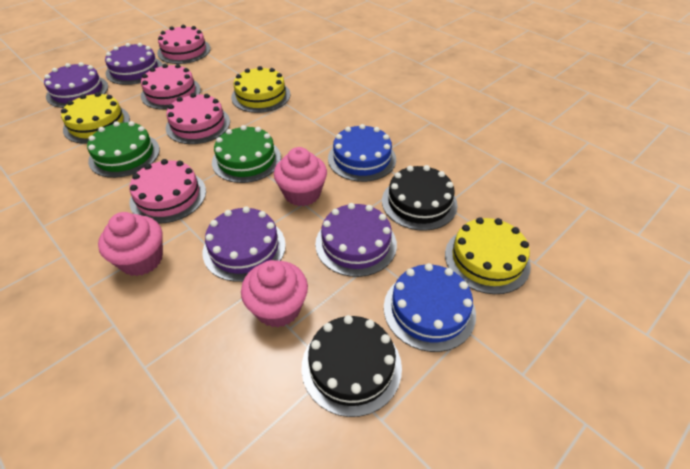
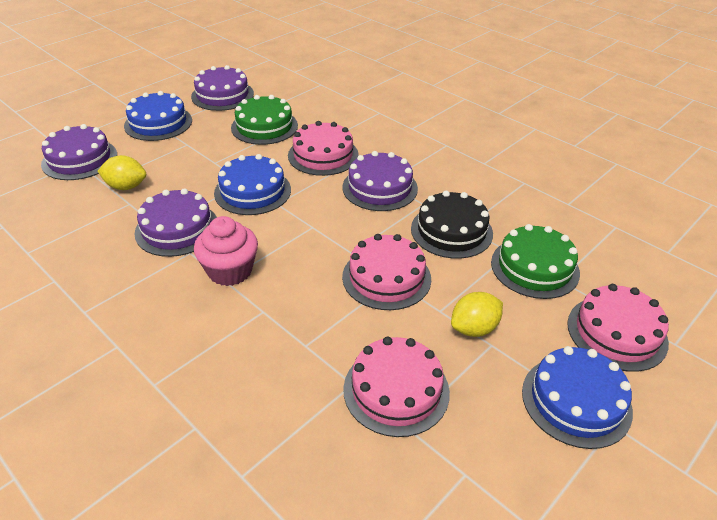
black cake: [302,315,402,417] [382,165,458,231] = 2 -> [411,191,493,259] = 1
blue cake: [328,124,396,182] [384,263,476,352] = 2 -> [124,91,192,141] [214,154,291,215] [522,346,633,449] = 3
pink cupcake: [98,212,163,276] [241,260,308,328] [274,147,327,206] = 3 -> [194,216,258,286] = 1
yellow cake: [61,92,130,144] [231,66,290,113] [445,217,531,294] = 3 -> none = 0
yellow lemon: none = 0 -> [97,155,146,190] [451,292,503,337] = 2

